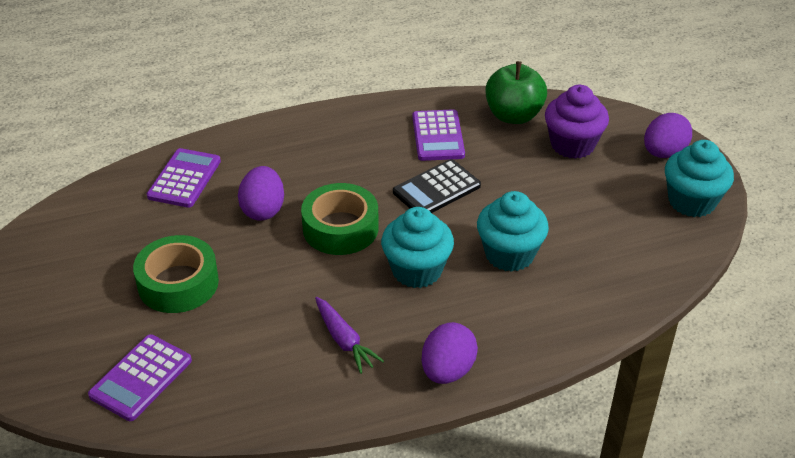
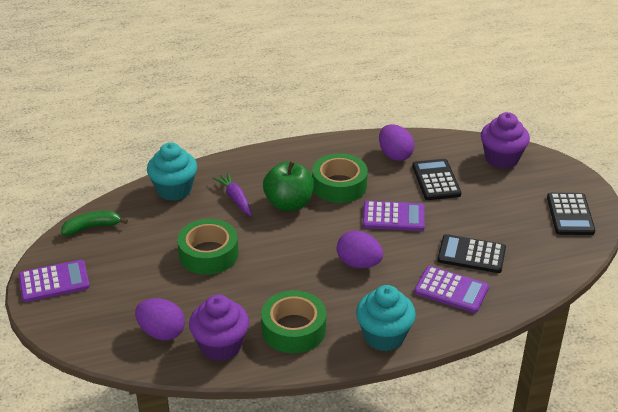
black calculator: [393,159,481,213] = 1 -> [412,159,461,200] [437,234,506,273] [547,193,595,235] = 3
green banana: none = 0 -> [61,211,128,236] = 1
green tape: [133,235,219,313] [301,183,379,255] = 2 -> [177,219,239,275] [261,290,326,354] [312,153,368,203] = 3
purple cupcake: [545,85,609,159] = 1 -> [189,295,249,361] [481,112,530,169] = 2
turquoise cupcake: [381,207,454,288] [477,191,549,272] [665,140,734,217] = 3 -> [147,143,197,201] [356,285,416,351] = 2

